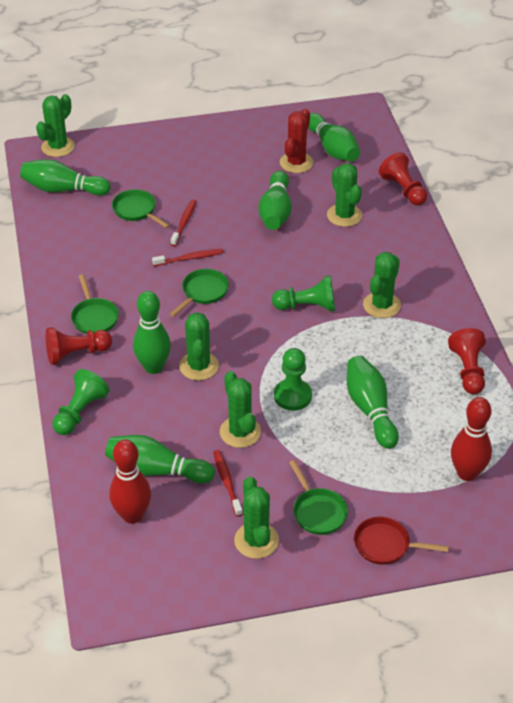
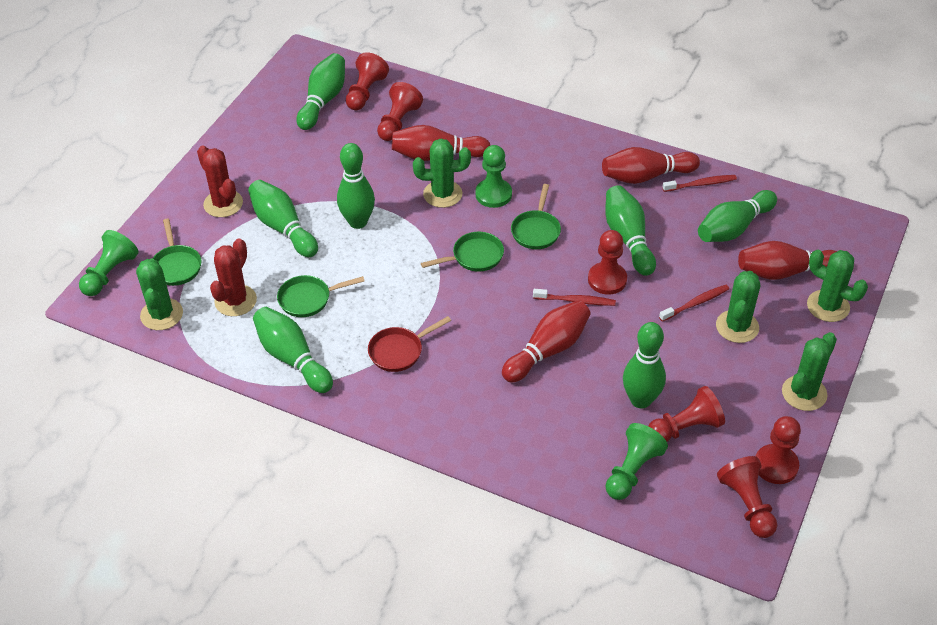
green bowling pin: [20,159,111,196] [105,435,215,483] [133,291,171,374] [258,171,292,230] [308,113,360,162] [347,356,399,449] = 6 -> [248,180,318,257] [253,307,333,393] [296,53,345,130] [337,143,375,229] [605,185,656,276] [623,322,666,408] [698,190,777,242] = 7
green cactus: [36,94,75,157] [179,312,219,381] [220,371,261,448] [234,477,279,559] [327,163,362,227] [363,252,401,318] = 6 -> [136,259,183,330] [413,139,471,208] [716,271,760,343] [782,332,837,411] [807,250,868,322] = 5
red bowling pin: [109,439,151,524] [451,397,492,481] = 2 -> [392,125,490,161] [502,300,591,383] [602,147,700,184] [738,241,837,280] = 4
red cactus: [280,109,314,173] = 1 -> [197,146,243,217] [210,238,257,316] = 2
red pawn: [46,327,112,365] [379,152,427,206] [448,328,486,394] = 3 -> [346,52,389,110] [377,82,423,141] [588,230,627,295] [648,386,725,441] [717,456,777,538] [756,416,801,484] = 6

